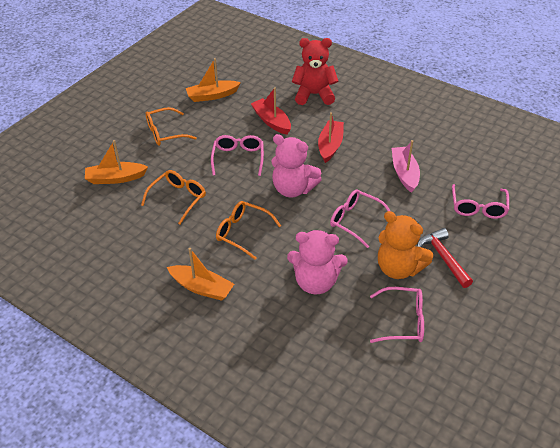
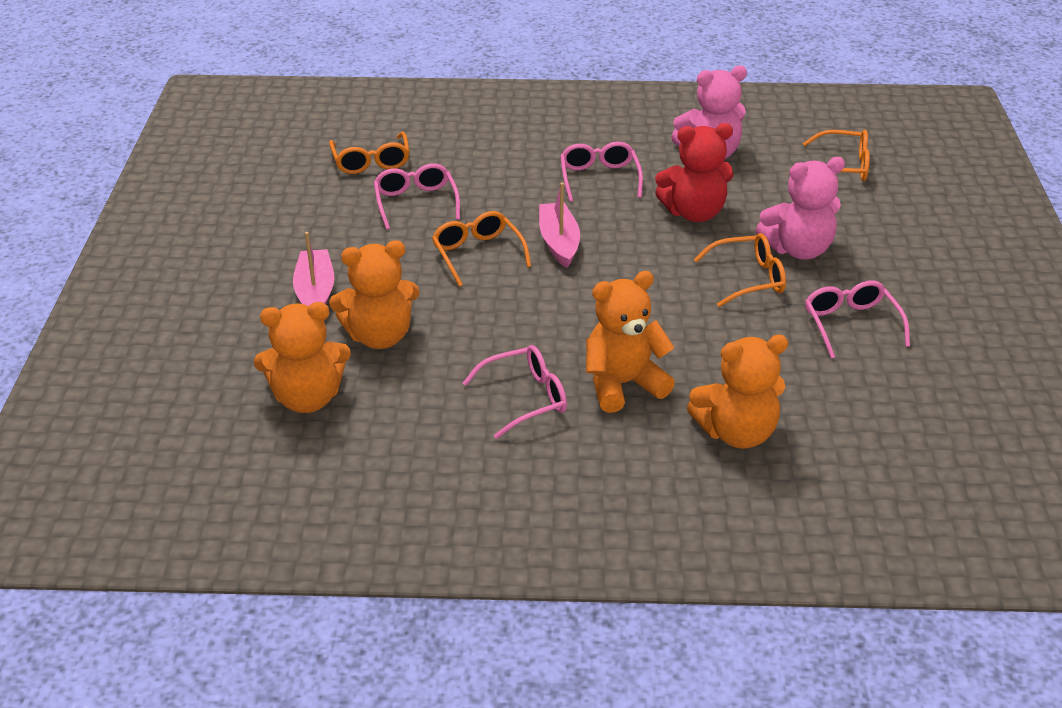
orange boat: [85,140,148,184] [167,248,234,301] [186,58,241,102] = 3 -> none = 0
orange glasses: [141,170,206,224] [146,107,197,146] [216,201,281,260] = 3 -> [329,132,410,174] [432,211,531,287] [694,233,786,307] [803,130,870,181] = 4
orange teddy bear: [378,211,433,279] = 1 -> [254,302,351,413] [329,240,420,349] [586,271,675,413] [687,335,789,449] = 4
pink boat: [392,140,420,193] = 1 -> [293,232,334,306] [539,183,580,268] = 2
red boat: [251,87,291,135] [318,112,344,163] = 2 -> none = 0
red hammer: [417,228,473,288] = 1 -> none = 0

